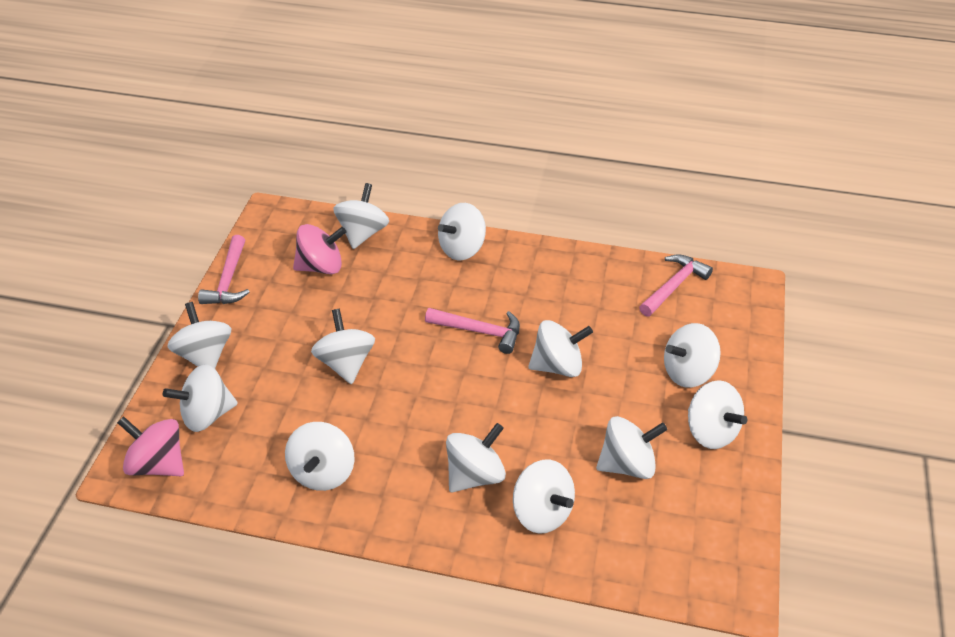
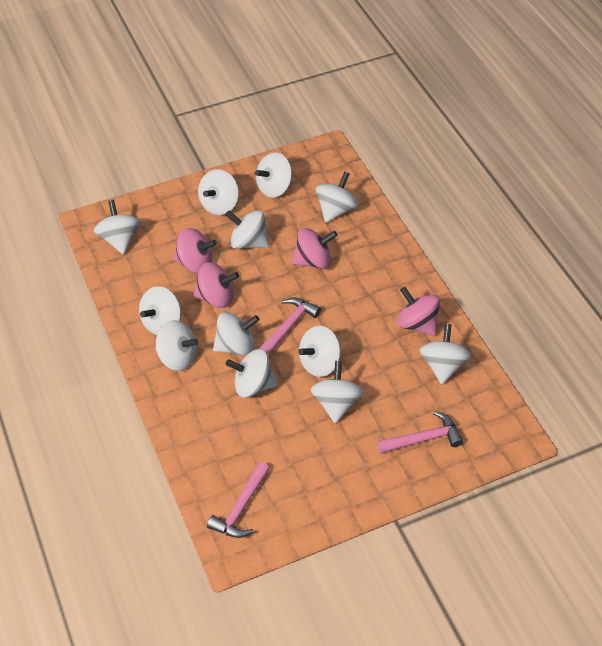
pink spinning top: [117,416,184,476] [293,224,347,274] = 2 -> [173,228,217,273] [193,262,239,308] [292,228,337,269] [397,287,440,336] = 4

